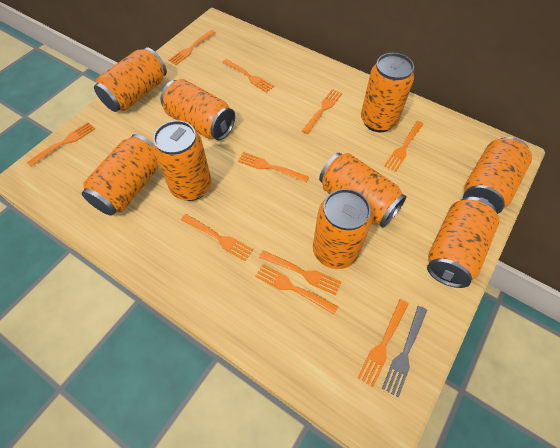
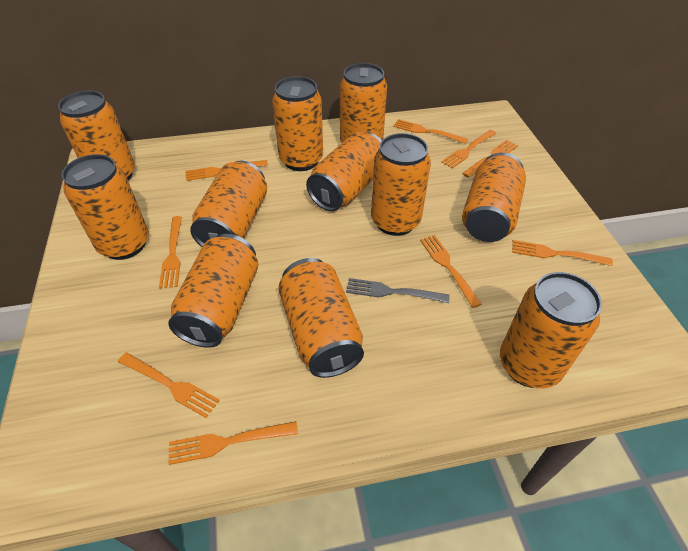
orange can: [82,134,159,216] [94,47,167,112] [153,120,211,201] [161,79,235,140] [313,189,372,269] [319,153,407,228] [361,53,414,132] [427,197,499,288] [463,137,532,214] = 9 -> [58,91,135,181] [61,154,149,260] [168,234,259,348] [190,161,267,247] [272,76,323,171] [278,258,364,378] [306,131,382,211] [340,63,387,143] [371,133,431,236] [462,153,526,242] [500,272,602,388] = 11
orange fork: [27,122,95,166] [168,30,216,65] [181,214,253,261] [222,59,274,93] [238,152,309,183] [255,264,338,314] [259,250,341,295] [302,89,342,134] [357,299,409,387] [384,121,423,172] = 10 -> [118,353,220,418] [159,216,182,289] [169,421,298,465] [185,160,268,181] [393,119,468,144] [420,235,482,308] [441,130,496,169] [462,140,518,178] [512,240,613,266] = 9

